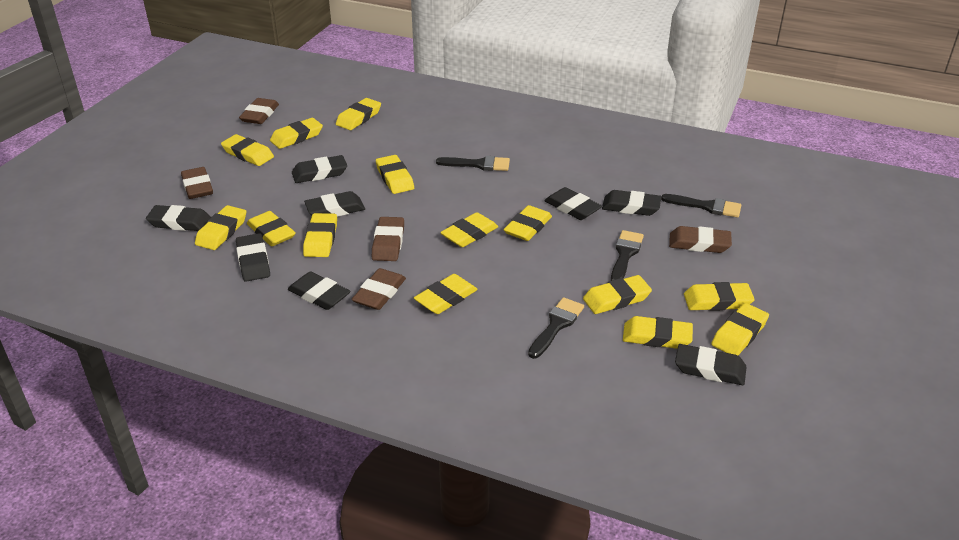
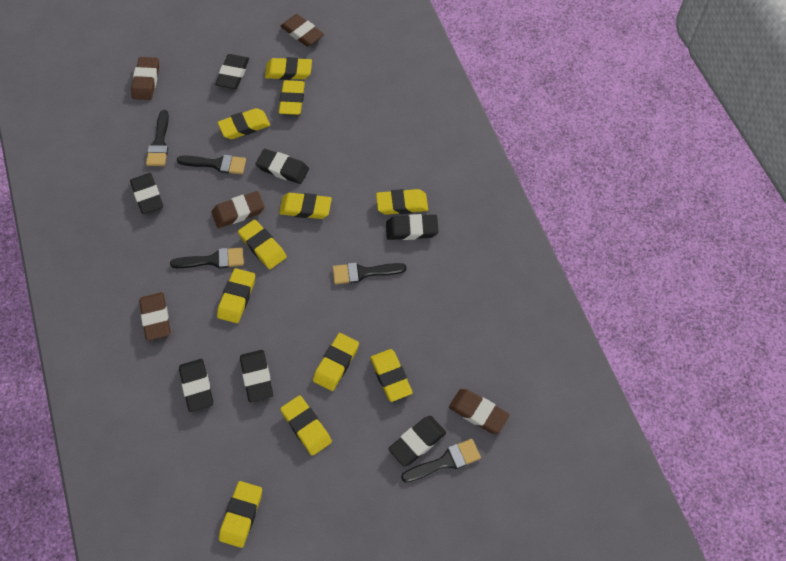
black brush: [436,156,510,171] [528,297,584,359] [611,230,644,281] [661,194,741,218] = 4 -> [146,110,169,166] [170,247,244,269] [177,155,246,174] [333,262,407,284] [401,439,481,483] = 5
black eraser: [146,205,211,231] [236,233,270,282] [288,271,350,310] [292,155,347,183] [304,191,365,217] [544,187,602,220] [602,190,661,216] [675,344,747,385] = 8 -> [130,173,163,214] [179,359,213,412] [215,54,249,89] [240,350,273,402] [255,149,309,184] [386,214,439,240] [388,416,446,467] = 7
yellow eraser: [195,205,246,250] [221,134,274,166] [247,211,296,246] [270,118,323,149] [303,213,337,257] [336,98,381,130] [376,155,414,194] [414,274,478,314] [440,212,498,247] [503,205,552,241] [583,275,652,314] [623,316,693,349] [684,282,755,311] [711,303,769,355] = 14 -> [217,268,255,323] [218,108,270,139] [219,481,262,548] [238,219,287,269] [265,57,312,80] [279,80,305,115] [279,193,332,219] [280,395,332,456] [313,333,359,391] [370,349,413,402] [376,189,428,215] = 11

